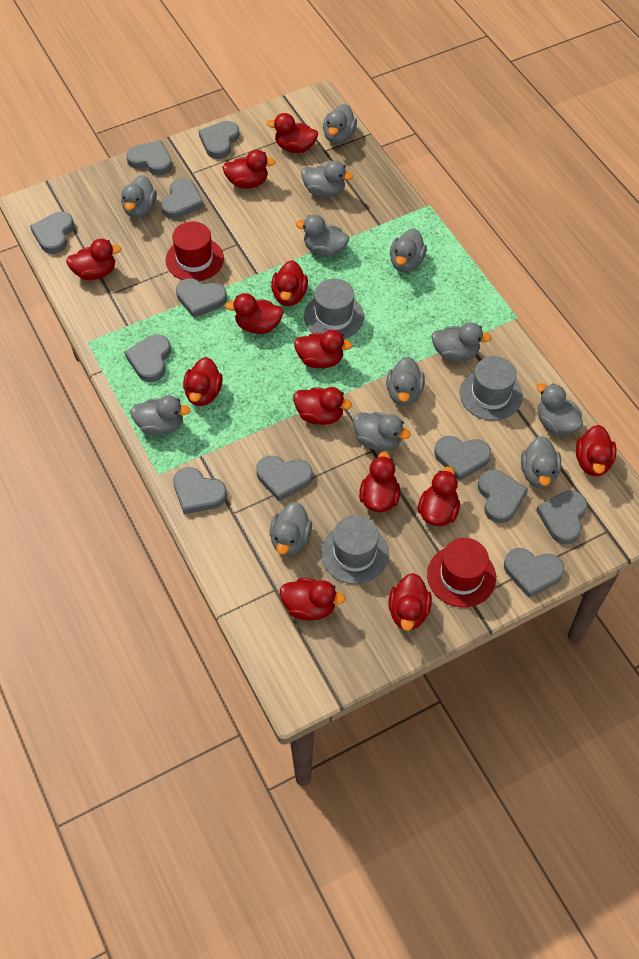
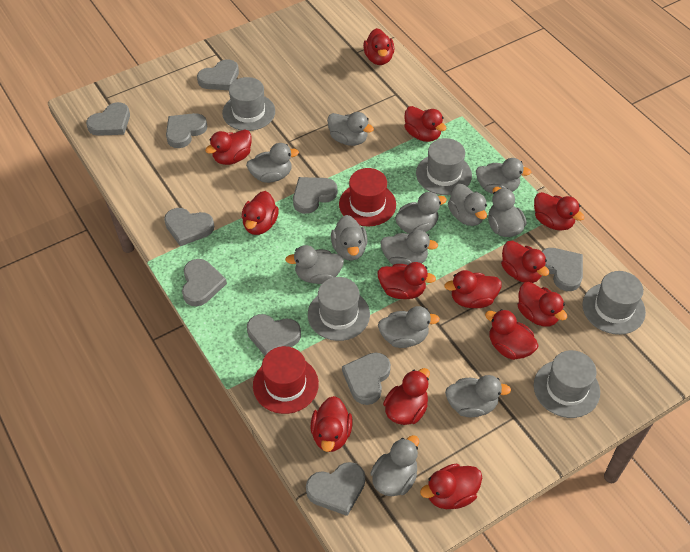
grey hat: [304,278,364,339] [321,515,389,584] [459,356,523,421] = 3 -> [222,77,275,131] [308,277,370,341] [416,138,472,195] [534,350,600,418] [582,271,646,335] = 5
grey heart: [30,212,74,254] [125,334,171,382] [126,140,172,175] [161,178,204,219] [173,467,227,514] [176,278,227,318] [198,121,240,159] [256,456,312,501] [434,436,491,481] [478,469,528,523] [504,548,564,598] [536,490,587,544] = 12 -> [86,102,130,136] [164,208,214,246] [166,113,208,148] [182,259,227,306] [197,59,239,90] [247,314,301,356] [293,177,337,214] [306,462,365,516] [342,352,391,405] [542,248,583,291] = 10

